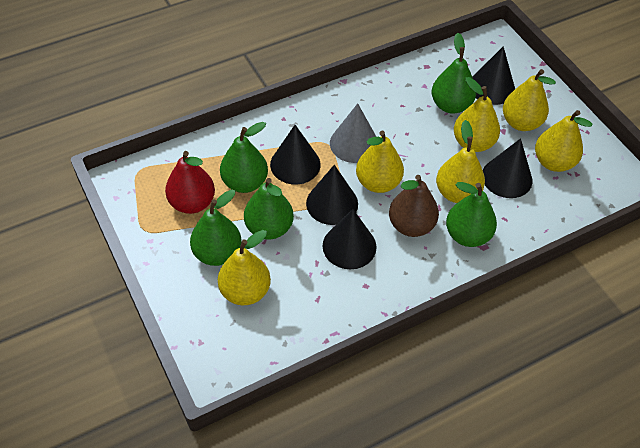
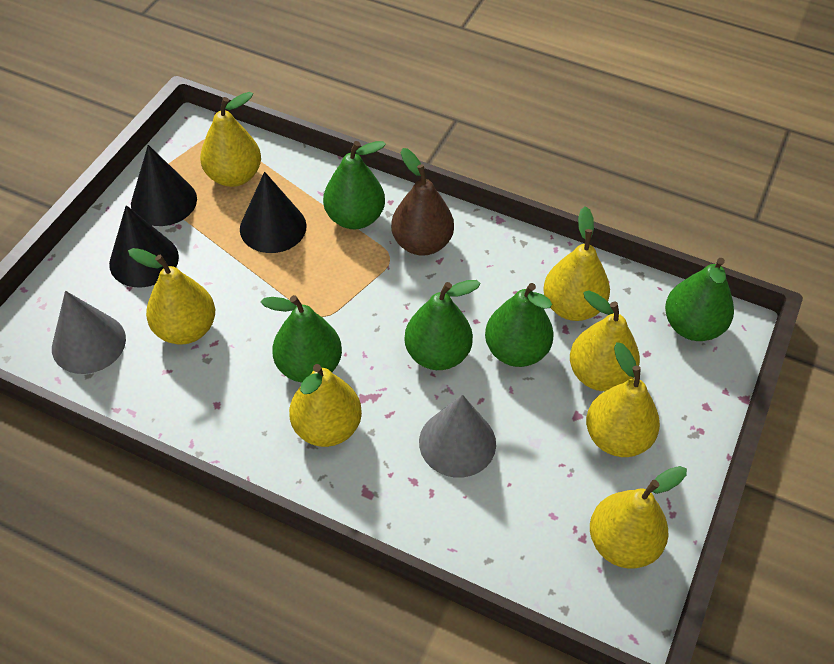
black cone: [270,125,321,185] [306,165,358,225] [322,209,377,270] [472,46,515,105] [483,138,532,198] = 5 -> [109,205,179,287] [131,145,197,226] [240,172,307,253] = 3
grey cone: [330,103,376,163] = 1 -> [52,291,126,374] [419,395,496,478] = 2
red pear: [165,151,215,214] = 1 -> none = 0
yellow pear: [218,230,271,305] [356,130,404,193] [436,120,485,203] [454,77,500,152] [503,69,556,131] [535,110,593,172] = 6 -> [128,248,215,344] [200,92,261,187] [289,364,362,447] [543,206,610,321] [570,290,640,391] [586,342,660,457] [590,466,687,569] = 7

